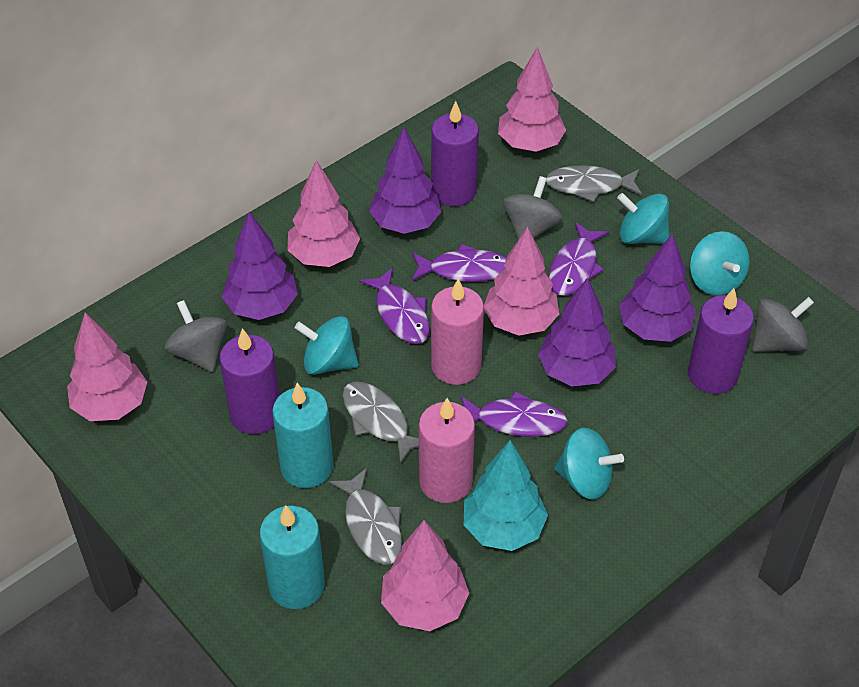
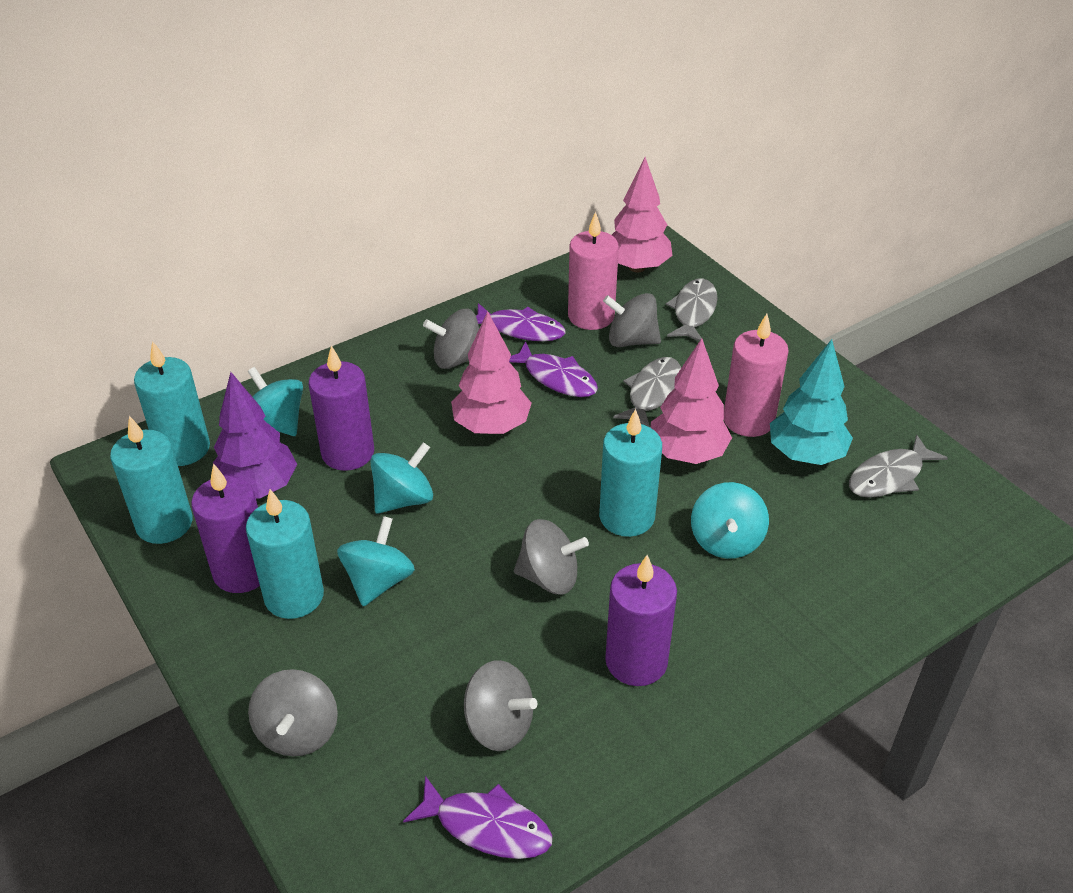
grey spinning top: [165,300,227,372] [503,176,563,240] [752,297,814,352] = 3 -> [248,669,338,756] [423,309,479,369] [464,660,537,751] [514,519,589,595] [603,293,661,347] = 5
pink tree: [67,313,147,421] [288,160,360,267] [381,520,469,631] [484,227,559,336] [498,47,566,152] = 5 -> [451,311,531,434] [612,157,673,272] [651,338,732,464] = 3
purple fish: [359,267,430,344] [412,244,506,282] [461,391,568,437] [549,222,609,296] = 4 -> [403,776,552,859] [476,303,566,341] [509,341,598,397] = 3
purple tree: [222,212,298,320] [369,127,441,234] [538,277,616,386] [619,234,696,342] = 4 -> [213,372,297,498] = 1
turquoise candle: [260,505,325,609] [272,383,333,488] = 2 -> [110,416,193,544] [134,341,210,466] [246,489,324,619] [599,409,662,537] = 4

